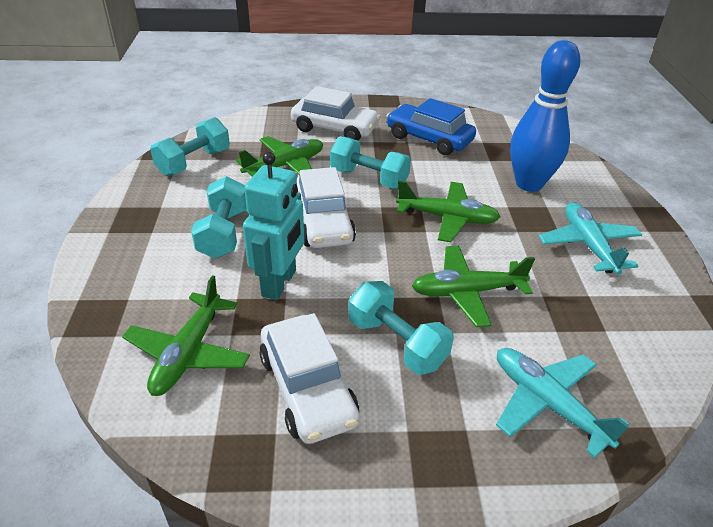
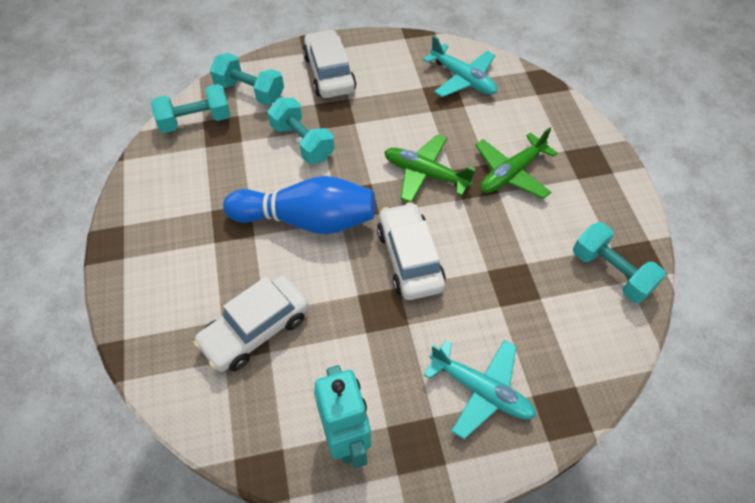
blue car: [386,98,476,155] = 1 -> none = 0
green plane: [122,275,250,396] [236,136,323,177] [396,181,501,242] [412,246,535,327] = 4 -> [384,135,476,202] [475,127,558,199] = 2

